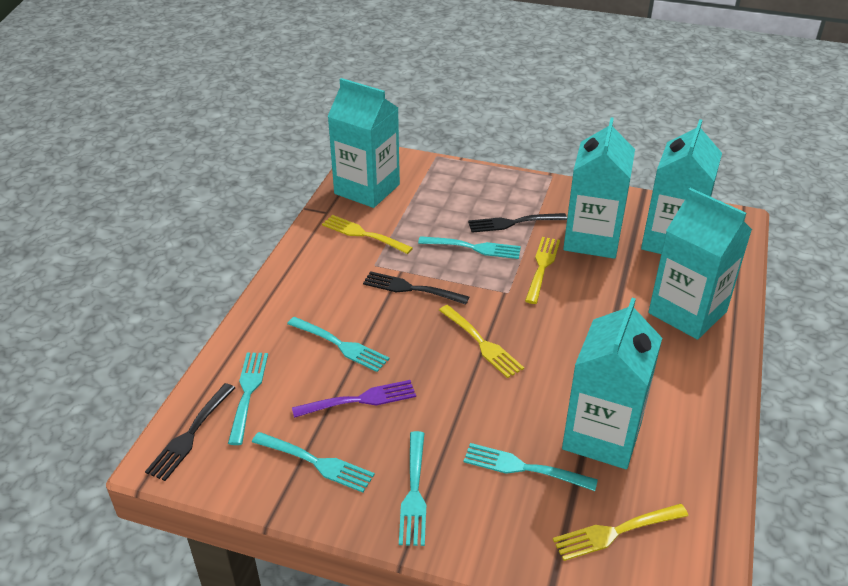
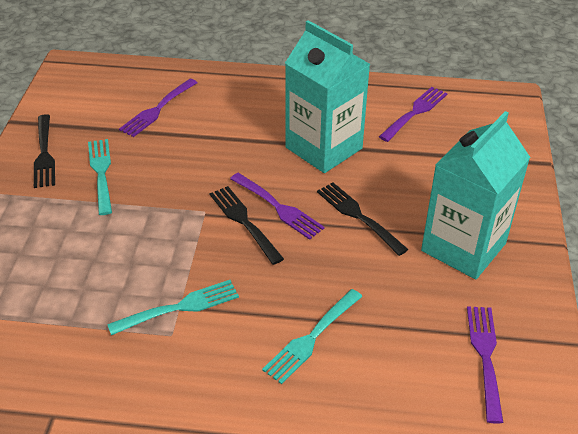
purple fork: [292,380,416,418] = 1 -> [119,79,198,137] [230,173,325,240] [379,87,447,142] [467,306,503,424] = 4
turquoise carton: [327,78,400,208] [562,298,662,469] [563,118,635,259] [641,119,722,254] [648,188,752,340] = 5 -> [285,20,370,173] [421,111,530,279] = 2
turquoise fork: [228,352,268,445] [252,432,375,493] [287,317,390,372] [399,431,426,546] [418,236,521,259] [463,443,598,491] = 6 -> [88,139,112,215] [107,280,239,335] [262,289,363,384] = 3
yellow fork: [322,215,413,254] [439,305,524,378] [525,237,560,304] [553,504,688,561] = 4 -> none = 0

